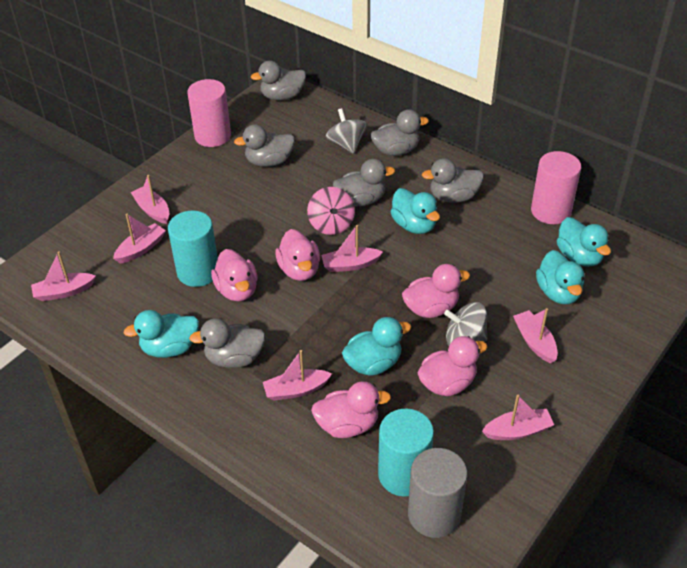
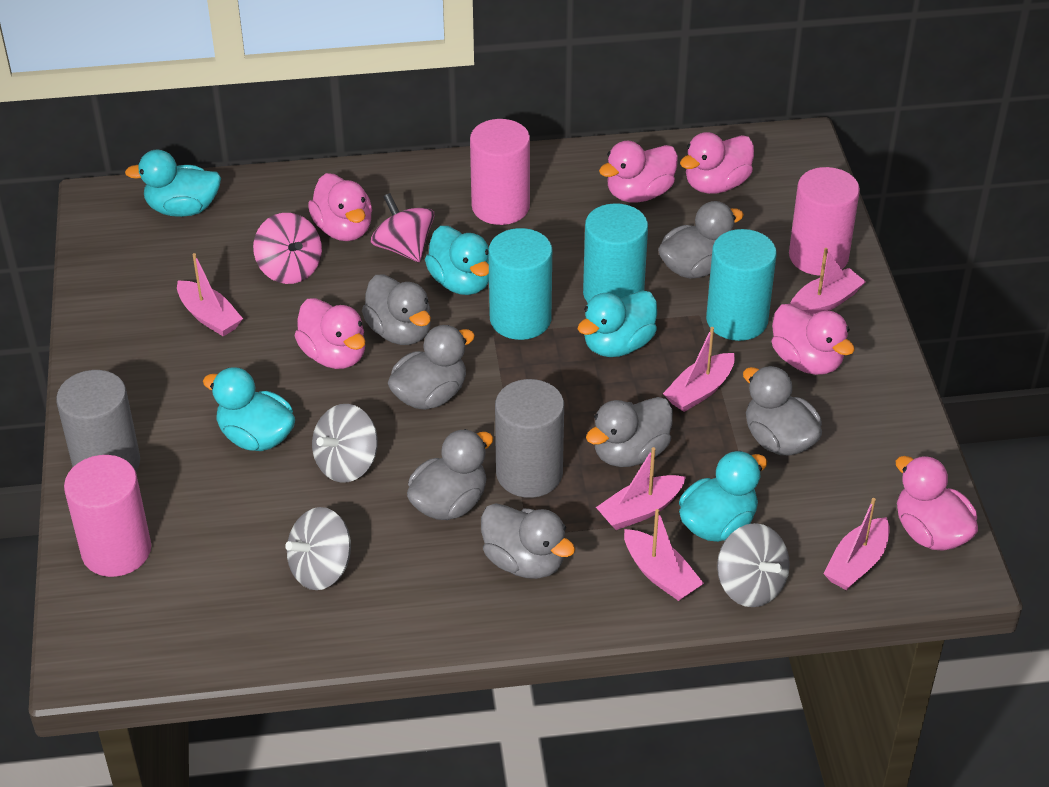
grey cylinder: [408,448,468,538] = 1 -> [56,370,140,471] [495,379,564,498] = 2
grey duck: [189,318,266,368] [234,125,295,167] [251,60,306,101] [333,159,395,207] [371,109,429,156] [422,158,484,203] = 6 -> [362,275,431,345] [388,325,475,410] [407,429,493,520] [481,503,575,579] [586,397,673,467] [658,201,744,279] [743,366,822,455] = 7
grey spinning top: [326,108,368,154] [444,302,488,346] = 2 -> [285,507,351,590] [312,404,378,483] [717,523,790,607] = 3
pink boat: [31,252,96,301] [113,214,166,263] [131,175,169,224] [263,350,332,401] [321,225,383,272] [482,395,554,440] [513,308,558,363] = 7 -> [177,253,243,336] [596,447,686,530] [624,509,704,601] [663,327,735,412] [790,248,866,315] [823,498,890,590] = 6
pink cylinder: [187,79,231,147] [531,151,582,224] = 2 -> [64,455,151,577] [470,119,530,225] [789,167,860,276] = 3
pink duck: [211,249,258,301] [275,229,320,281] [311,381,391,438] [402,264,470,318] [418,336,487,396] = 5 -> [294,298,365,369] [308,173,372,241] [599,141,678,202] [680,132,754,194] [771,304,855,375] [896,456,978,551] = 6
pink spinning top: [307,187,355,235] = 1 -> [253,213,322,284] [371,193,434,262] = 2
turquoise cylinder: [168,211,218,287] [378,409,434,497] = 2 -> [488,228,552,340] [583,203,648,303] [706,229,777,341] = 3

